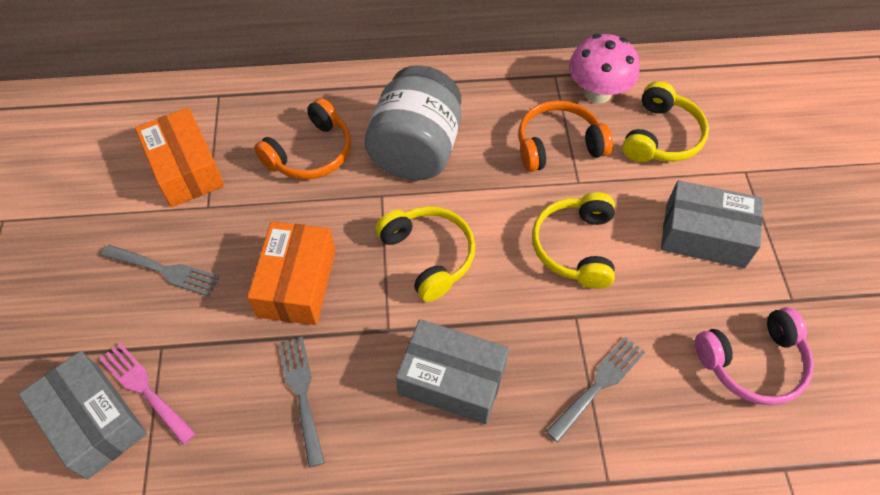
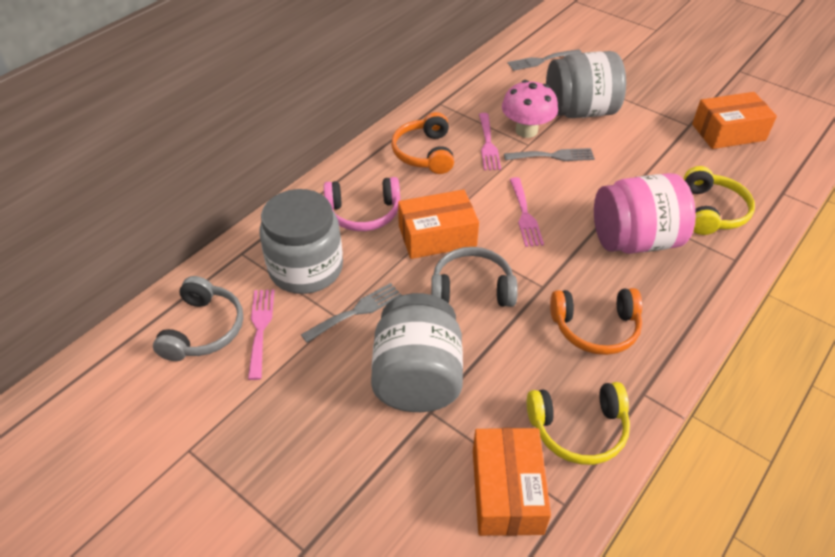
grey box: [18,351,147,480] [396,319,509,424] [661,180,763,268] = 3 -> none = 0
grey headphones: none = 0 -> [153,276,243,361] [431,247,518,307] = 2
grey jar: [364,65,461,180] = 1 -> [259,189,343,294] [371,293,463,412] [546,51,626,118] = 3
orange box: [135,108,225,207] [247,221,335,325] = 2 -> [398,189,479,259] [473,428,551,536] [692,92,777,149] = 3
pink fork: [100,343,196,445] = 1 -> [248,289,275,380] [479,113,501,170] [510,177,544,247] = 3
pink jar: none = 0 -> [594,173,696,254] = 1
yellow headphones: [375,206,476,302] [532,192,615,289] [622,81,709,162] = 3 -> [527,382,630,465] [684,166,755,235] = 2

